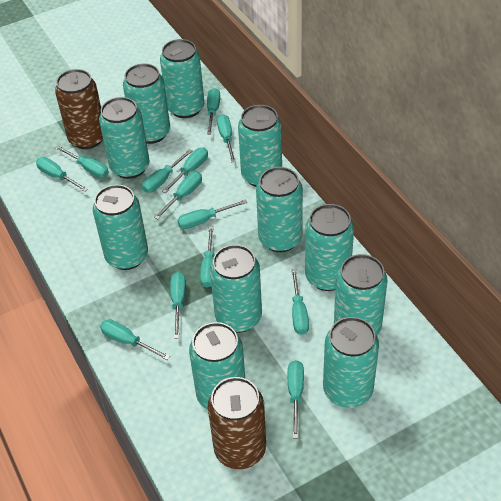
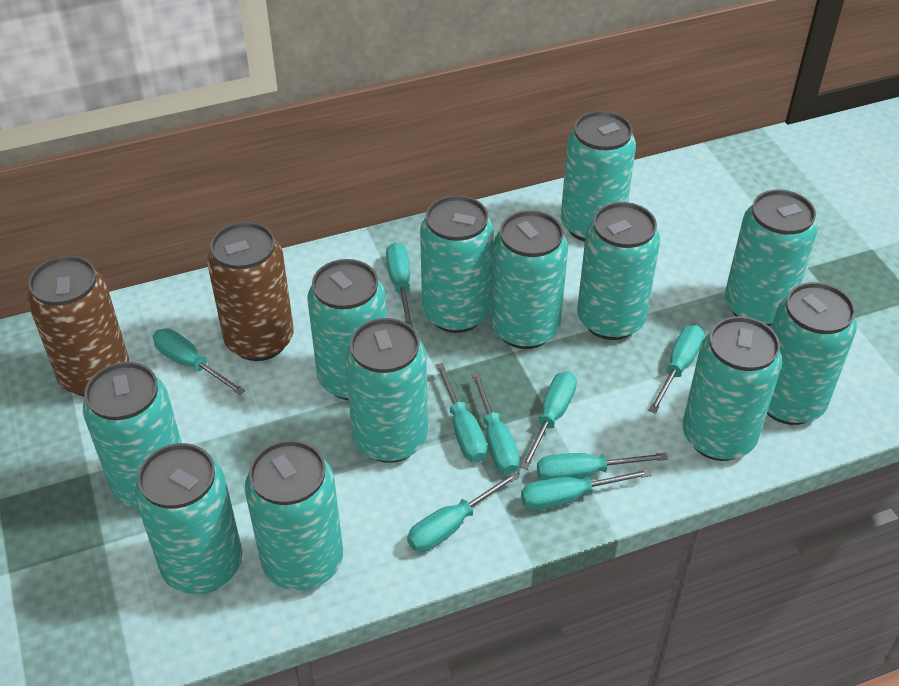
turquoise can: [93,185,148,270] [99,97,150,179] [123,63,170,144] [160,39,204,118] [189,322,245,410] [210,245,262,333] [238,105,282,187] [256,167,303,252] [305,204,354,291] [323,317,379,408] [334,254,387,335] = 11 -> [83,362,182,508] [135,443,242,594] [245,440,343,591] [307,259,387,400] [345,318,428,463] [420,195,494,333] [491,210,568,349] [561,111,636,242] [577,202,660,340] [683,316,782,461] [725,190,818,326] [767,282,857,425] = 12
turquoise screwdriver: [36,157,88,192] [55,145,109,178] [100,319,170,360] [142,149,192,193] [154,172,202,220] [162,147,208,193] [170,272,186,338] [177,200,247,229] [200,227,214,288] [207,88,220,135] [217,114,236,162] [288,360,304,438] [291,269,309,335] = 13 -> [153,328,245,395] [386,243,413,328] [407,471,520,552] [436,363,487,462] [471,372,520,474] [520,372,577,470] [521,469,651,510] [537,452,668,480] [648,325,704,414] = 9

